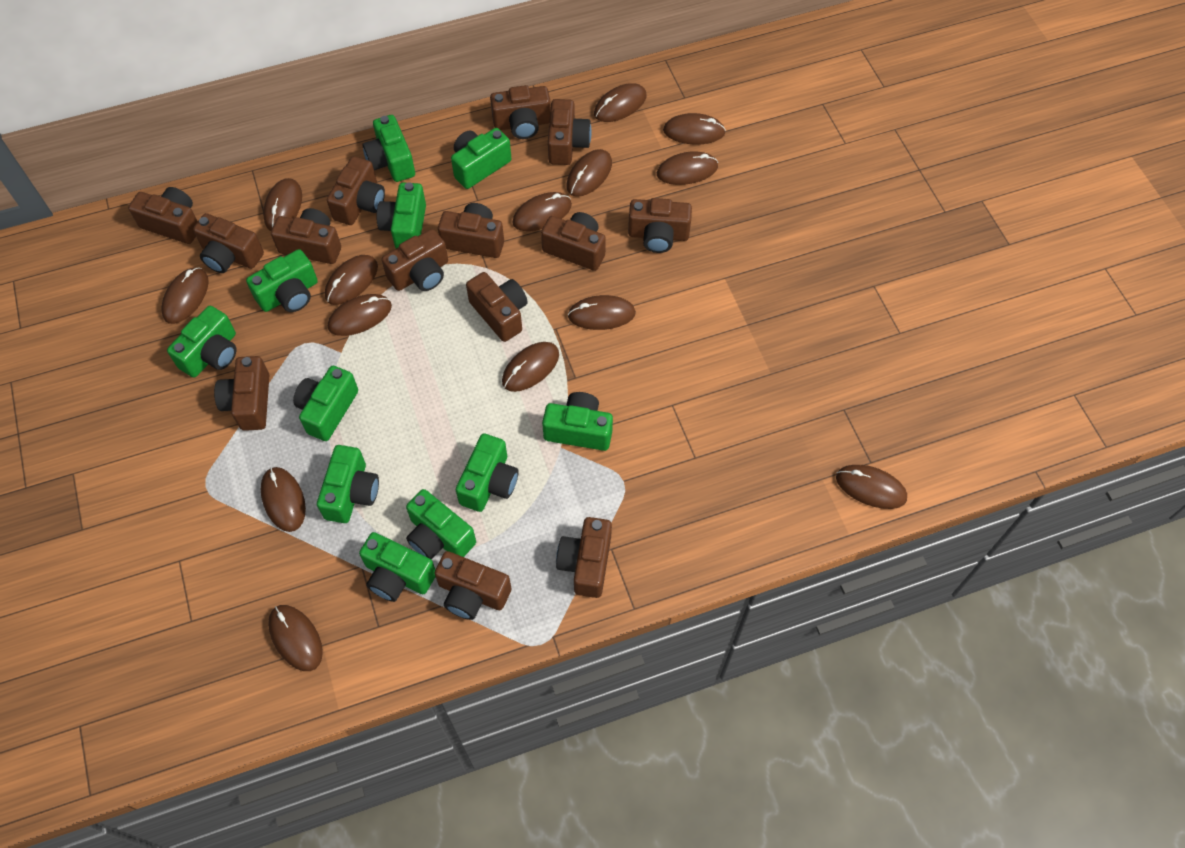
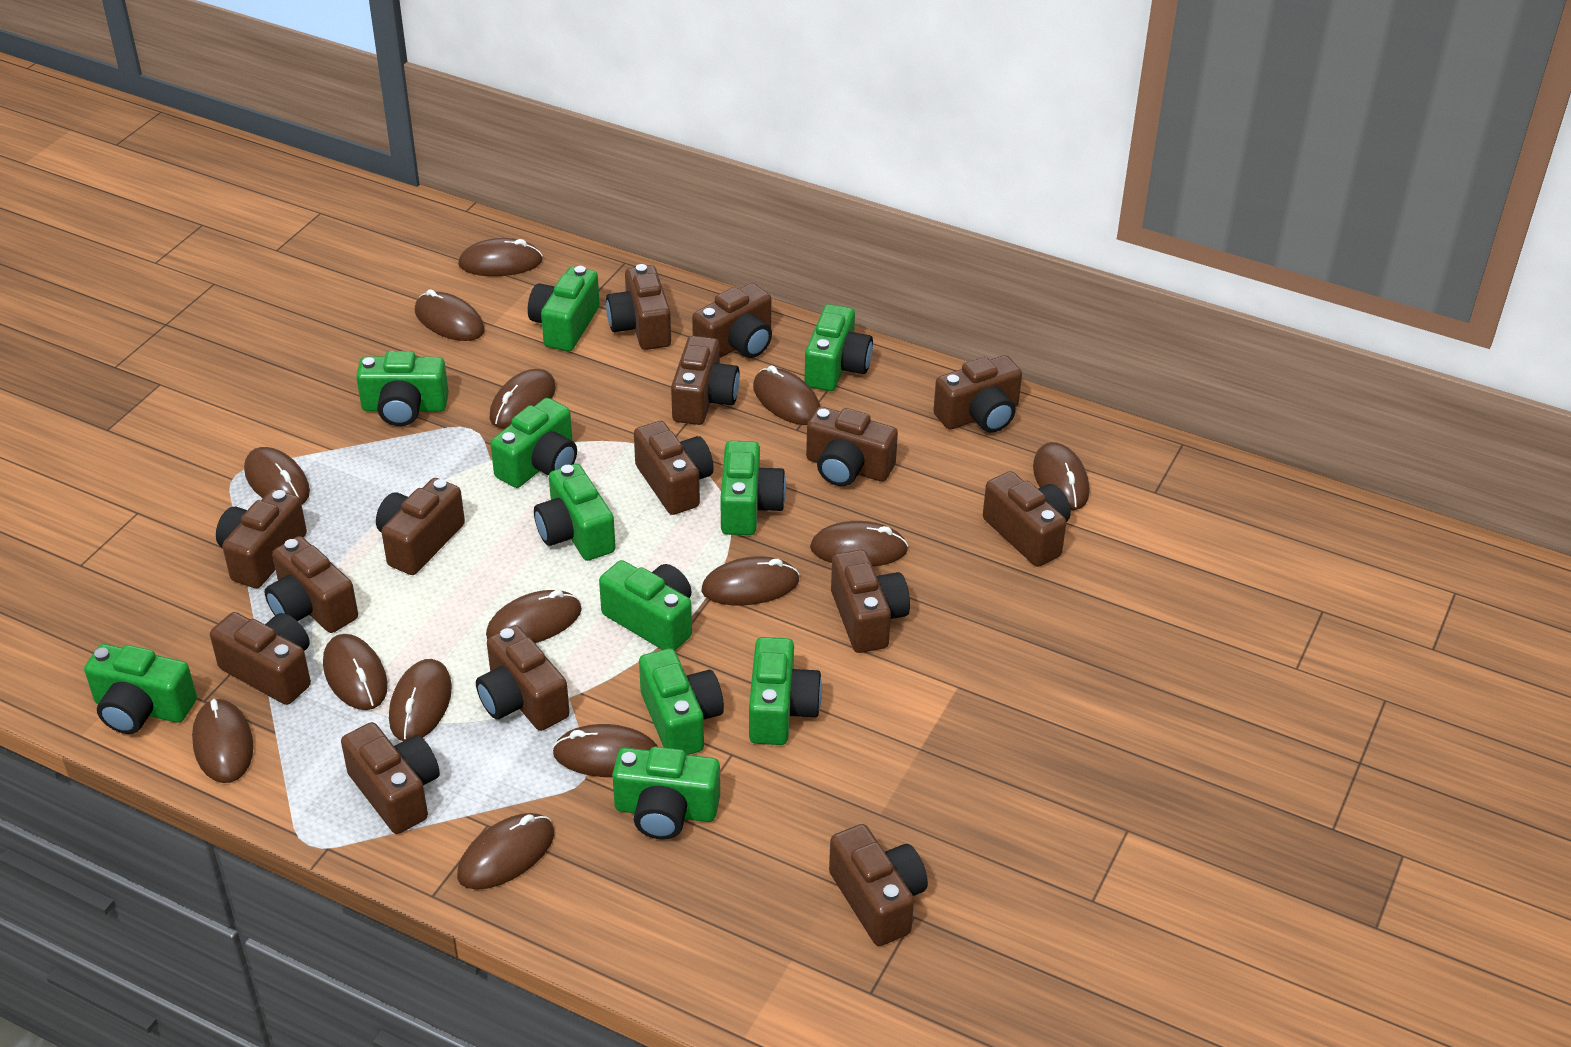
brown camera: [128,187,198,244] [193,213,264,273] [214,356,269,431] [271,208,341,264] [327,156,385,225] [382,229,448,291] [434,551,512,620] [438,203,504,258] [466,272,528,342] [490,85,551,139] [541,212,606,271] [548,99,592,165] [556,517,612,598] [628,198,692,253] = 14 -> [210,612,311,705] [216,489,307,588] [265,536,358,633] [341,722,440,834] [376,478,465,575] [476,625,570,731] [606,264,671,350] [634,421,714,515] [671,336,740,425] [692,283,772,358] [806,407,898,486] [829,824,928,946] [831,550,910,653] [933,355,1022,433] [983,471,1071,567] = 15

